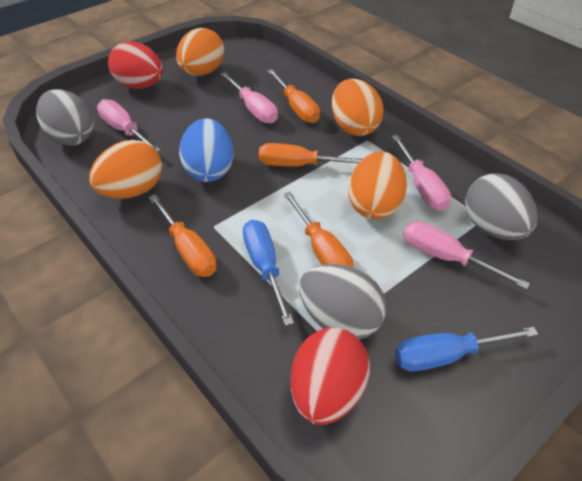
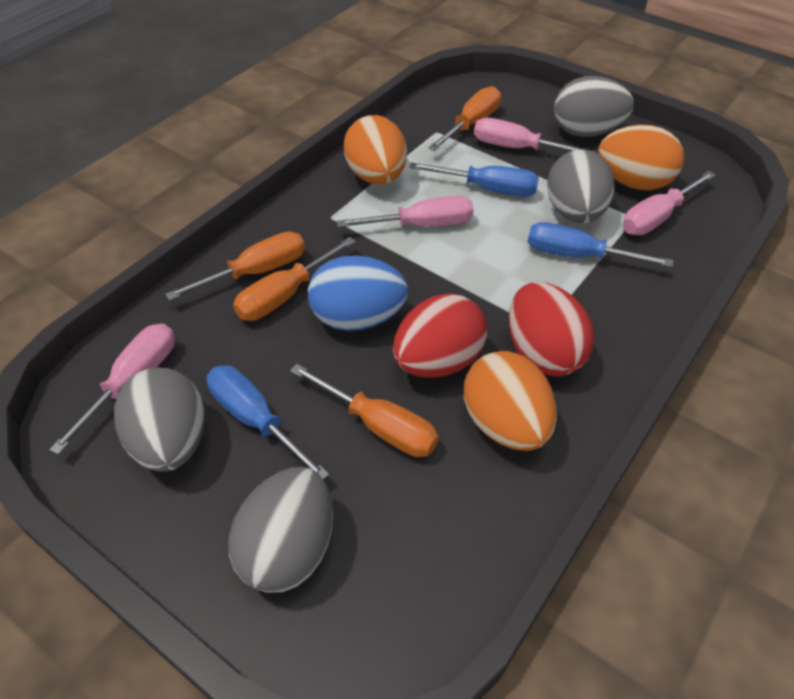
blue screwdriver: [243,220,294,326] [395,327,538,372] = 2 -> [207,365,330,480] [409,162,539,197] [528,222,673,267] = 3
grey egg: [36,89,94,146] [299,264,387,339] [465,173,538,240] = 3 -> [114,368,205,472] [229,467,333,593] [547,150,614,223] [554,76,634,137] = 4
orange egg: [89,140,162,199] [176,28,224,76] [332,79,384,136] [348,152,407,220] = 4 -> [344,115,407,184] [464,351,557,451] [598,125,684,190] = 3

